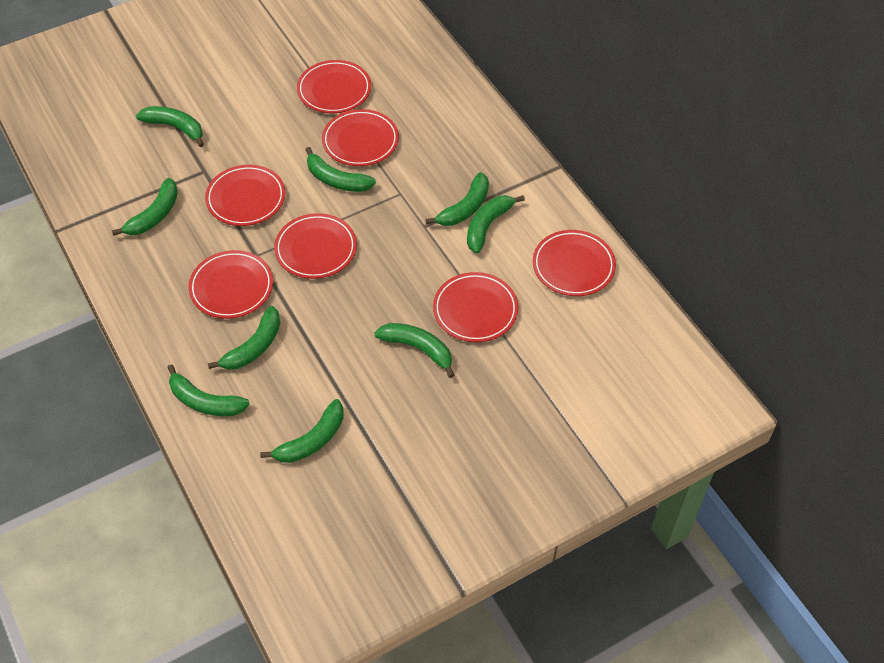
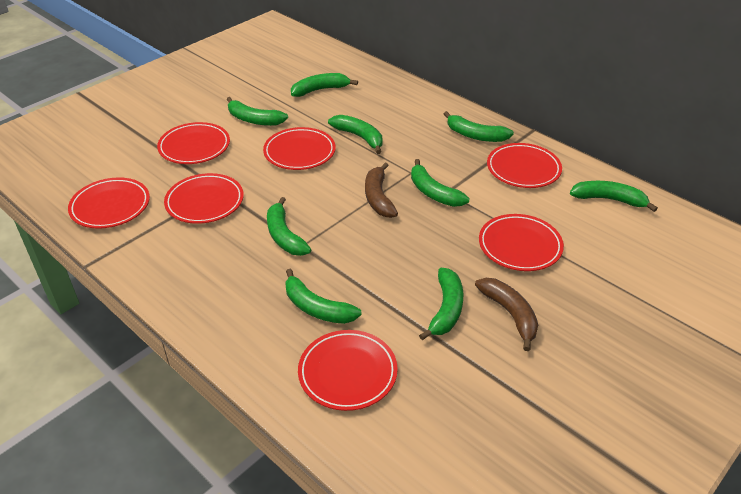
brown banana: none = 0 -> [365,162,398,218] [475,278,538,351] = 2

